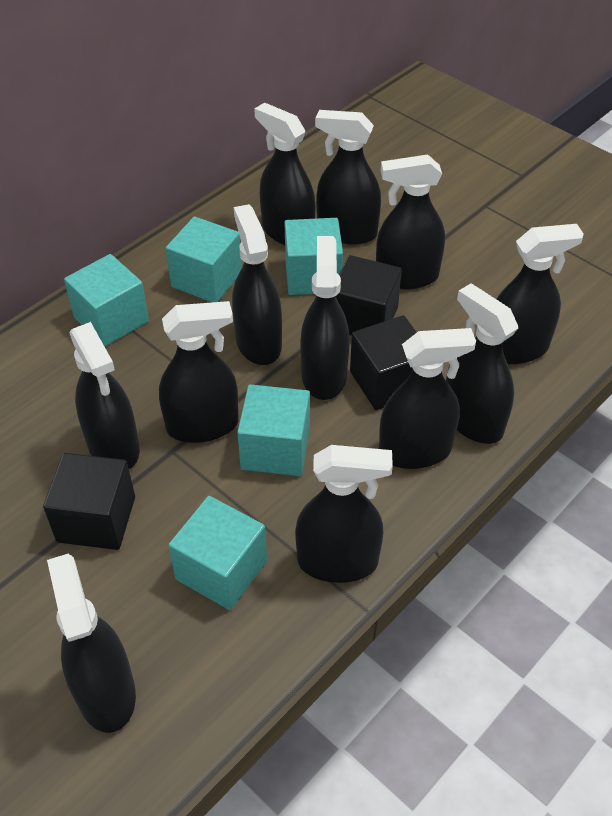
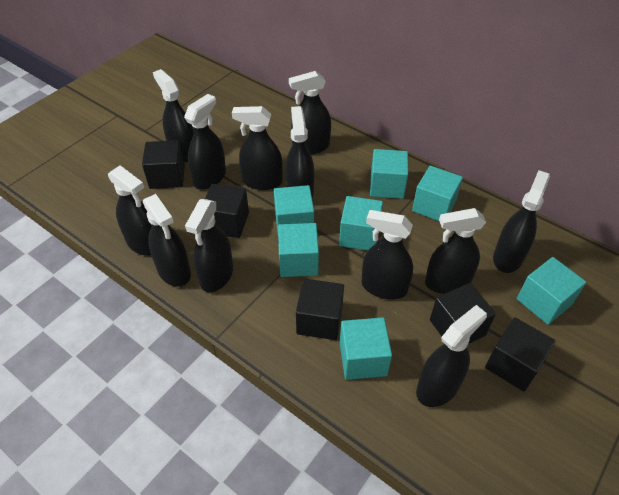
black cube: [43,453,135,550] [336,255,402,336] [350,315,417,410] = 3 -> [142,140,185,189] [205,184,249,238] [296,279,344,340] [430,283,496,344] [485,318,556,392] = 5
turquoise cube: [64,254,149,347] [166,217,242,302] [168,496,267,610] [237,384,310,476] [285,218,343,295] = 5 -> [274,185,314,232] [278,223,319,277] [339,196,383,250] [340,317,392,380] [370,149,408,199] [412,166,463,221] [517,257,586,325] = 7

